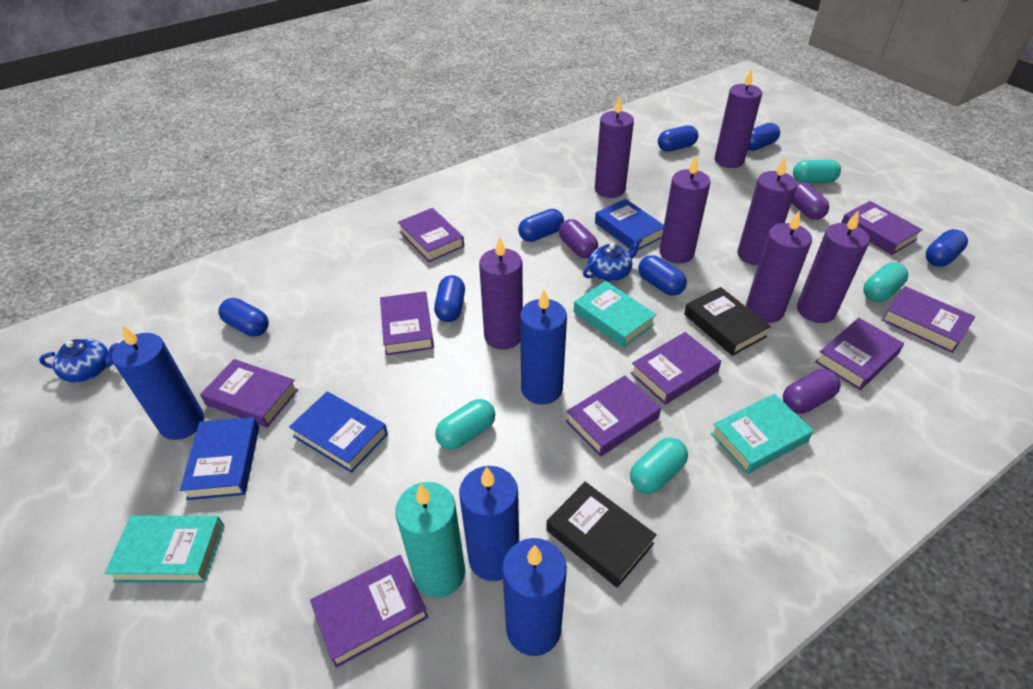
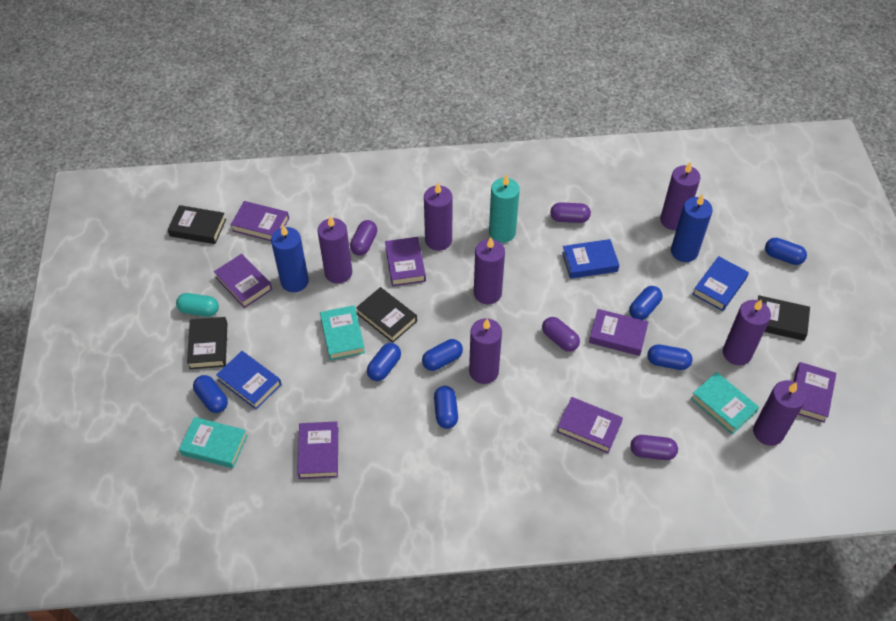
black book: [546,482,657,588] [684,287,771,356] = 2 -> [167,205,226,244] [187,317,228,369] [356,287,417,343] [758,295,810,341] = 4
blue candle: [112,325,204,440] [459,466,519,581] [502,538,567,656] [520,290,567,404] = 4 -> [271,225,309,292] [671,194,713,262] = 2
blue teapot: [39,339,119,382] [583,237,642,281] = 2 -> none = 0
purple book: [200,359,298,428] [310,555,429,668] [380,291,434,356] [398,208,464,262] [566,375,661,457] [630,332,721,405] [815,318,904,390] [841,201,923,255] [882,286,975,353] = 9 -> [214,254,272,308] [231,201,289,241] [297,421,338,479] [385,237,426,286] [557,397,623,453] [589,309,648,356] [793,362,836,423] = 7
purple capsule: [559,219,598,258] [783,369,841,414] [792,182,829,220] = 3 -> [350,220,377,256] [542,317,580,352] [550,202,591,223] [630,435,678,460] = 4
turquoise capsule: [435,399,495,450] [630,437,688,494] [793,160,841,183] [863,262,908,302] = 4 -> [176,293,219,317] = 1

